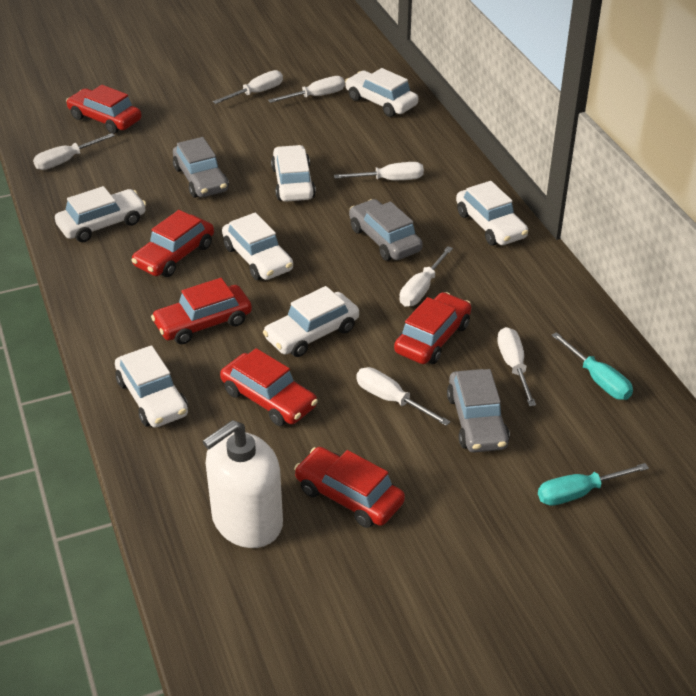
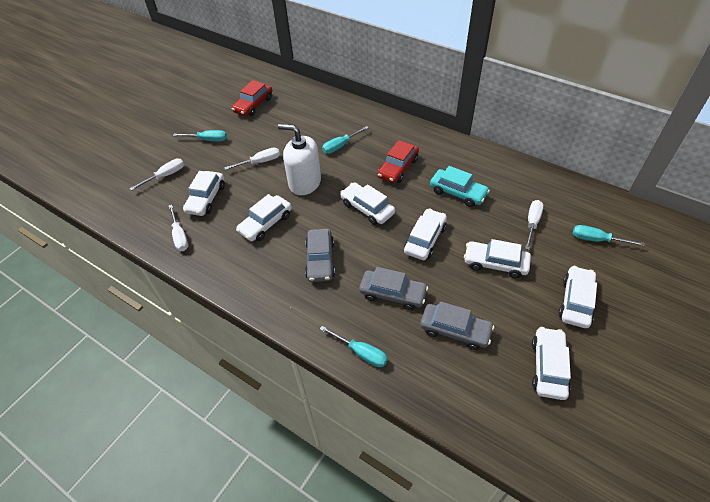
red car: [66,85,142,134] [131,210,214,277] [151,278,252,344] [220,348,318,426] [294,447,405,528] [394,292,472,364] = 6 -> [232,80,272,116] [377,140,419,183] = 2
turquoise car: none = 0 -> [430,166,490,207] = 1
turquoise screwdriver: [538,463,649,506] [552,332,633,400] = 2 -> [173,130,227,141] [320,326,388,367] [322,126,369,154] [573,225,645,246] = 4
white screwdriver: [33,133,115,170] [213,70,283,104] [268,76,345,103] [334,162,424,180] [356,367,451,426] [399,246,453,307] [497,327,536,406] = 7 -> [130,158,184,191] [169,205,188,251] [224,148,280,170] [525,200,544,250] = 4

